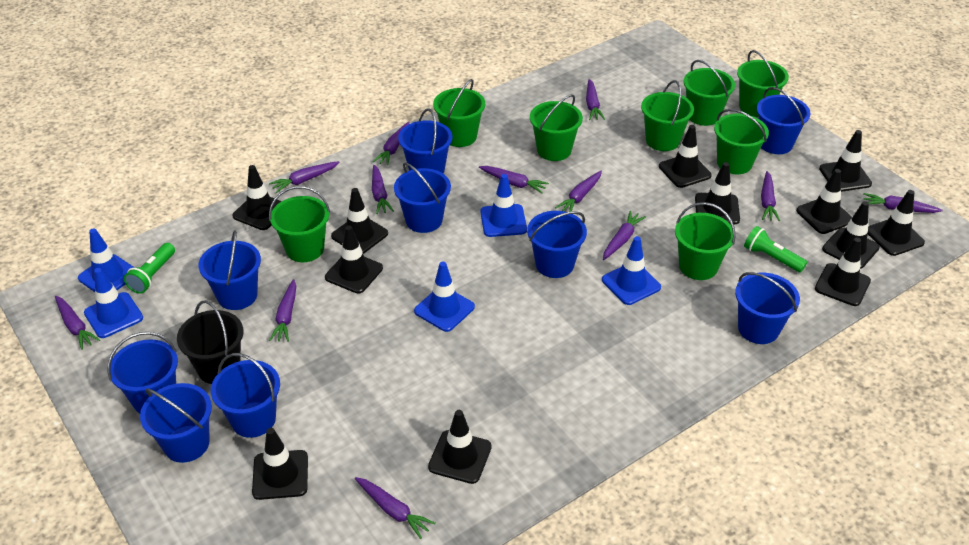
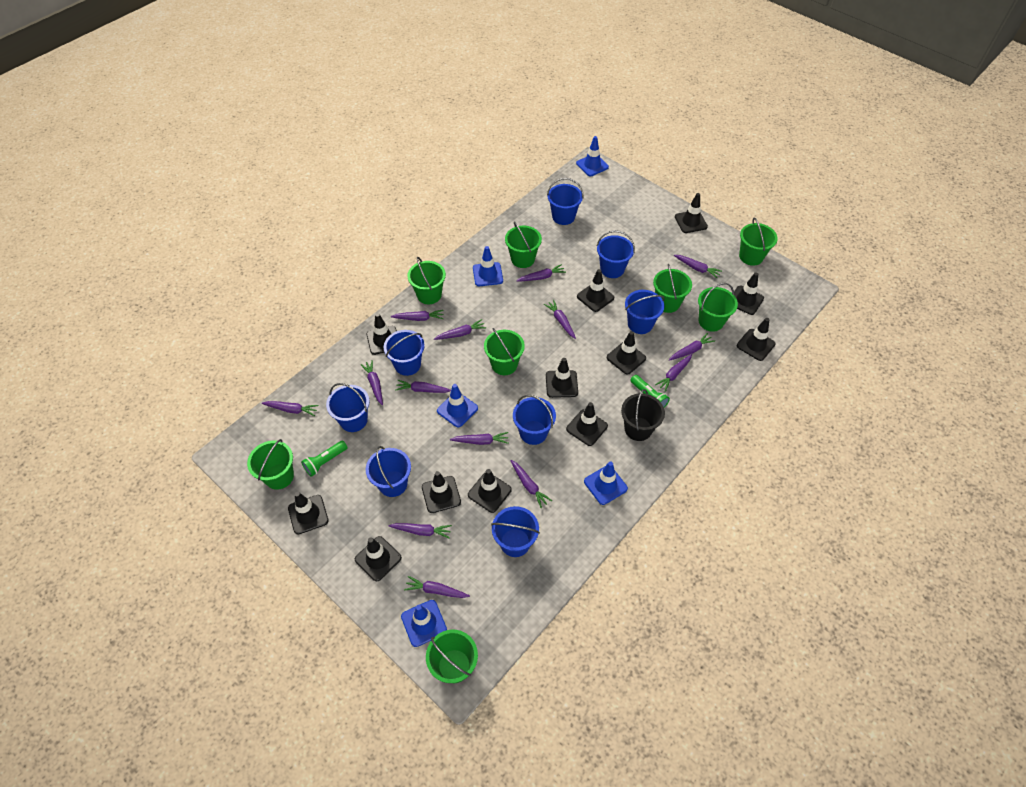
blue bucket: [107,332,178,413] [140,383,212,463] [199,230,261,310] [211,353,280,438] [394,162,451,233] [398,108,452,174] [527,211,587,278] [735,272,800,344] [757,87,810,154] = 9 -> [326,383,370,432] [366,446,411,497] [384,330,424,376] [491,506,540,557] [513,395,556,445] [547,178,583,225] [597,230,635,278] [625,290,665,334] = 8
purple carrot: [55,296,100,350] [269,161,339,193] [269,279,296,342] [355,477,436,539] [372,165,394,214] [373,122,410,166] [479,166,549,193] [555,171,602,212] [586,79,605,120] [603,211,646,260] [761,171,780,221] [863,193,943,213] = 12 -> [262,401,318,416] [360,360,383,405] [388,523,452,539] [391,310,444,321] [395,380,451,393] [404,576,470,598] [434,319,486,340] [450,432,509,445] [510,460,552,508] [516,264,566,281] [544,300,576,339] [655,354,692,392] [669,333,715,361] [674,255,722,279] = 14

